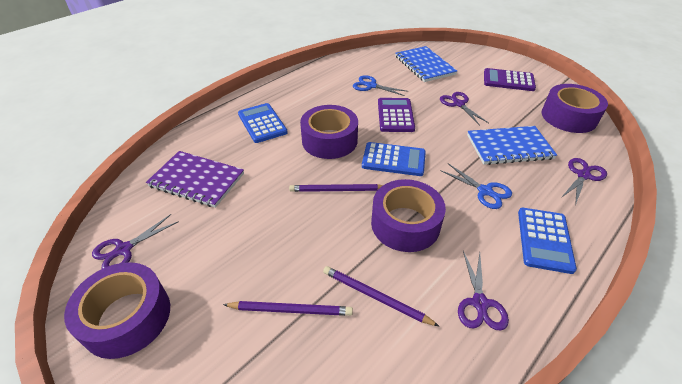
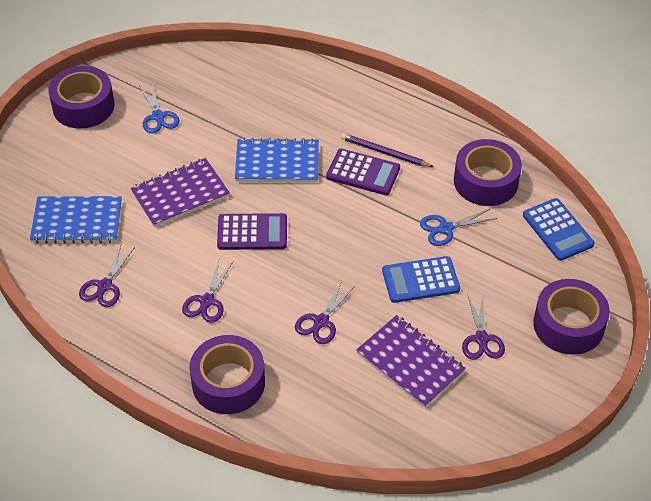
blue calculator: [238,103,288,143] [362,142,426,176] [518,208,577,274] = 3 -> [382,256,460,303] [523,198,595,261] = 2
purple notebook: [146,151,244,208] = 1 -> [131,158,230,227] [356,315,466,408] = 2
purple pencil: [223,301,353,316] [289,184,383,192] [323,266,439,326] = 3 -> [341,133,434,167] = 1

